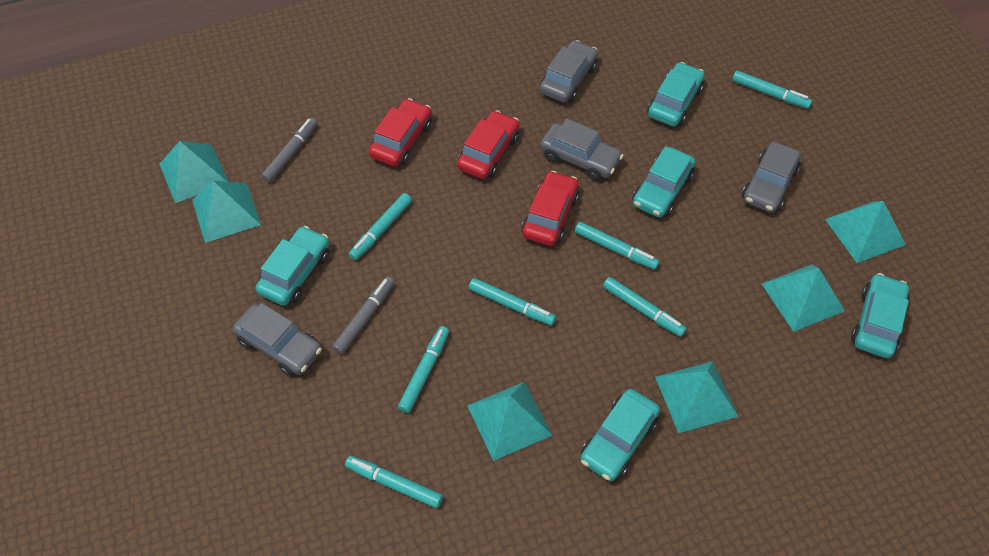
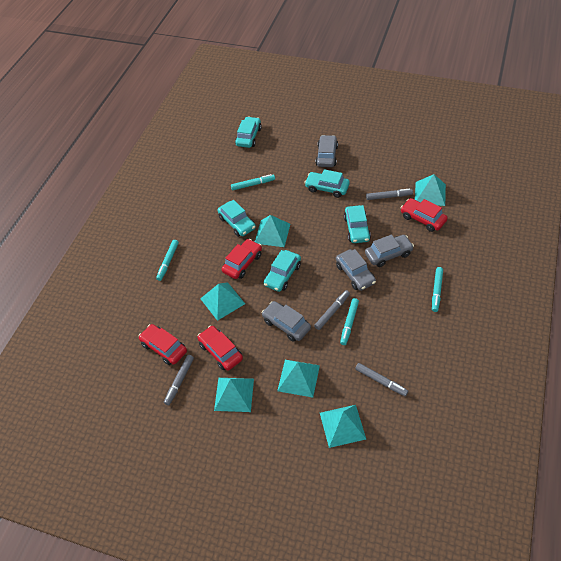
grey marker: [261,118,317,183] [332,276,394,354] = 2 -> [164,355,194,405] [314,290,350,330] [355,363,408,396] [366,189,413,200] = 4
red car: [369,98,432,167] [457,110,519,179] [521,171,579,246] = 3 -> [138,324,187,365] [198,326,243,371] [222,239,262,279] [401,198,448,232] = 4
turquoise marker: [345,456,443,508] [349,193,412,260] [398,326,449,413] [469,278,556,325] [575,222,659,270] [603,277,687,337] [732,71,812,109] = 7 -> [156,240,179,281] [231,174,275,190] [340,298,359,345] [432,267,443,312] = 4

